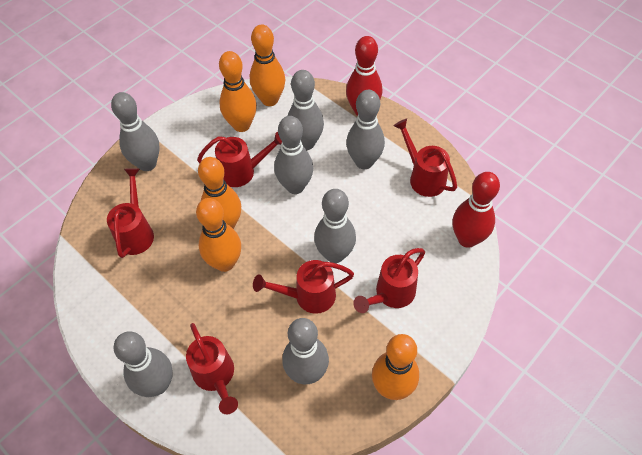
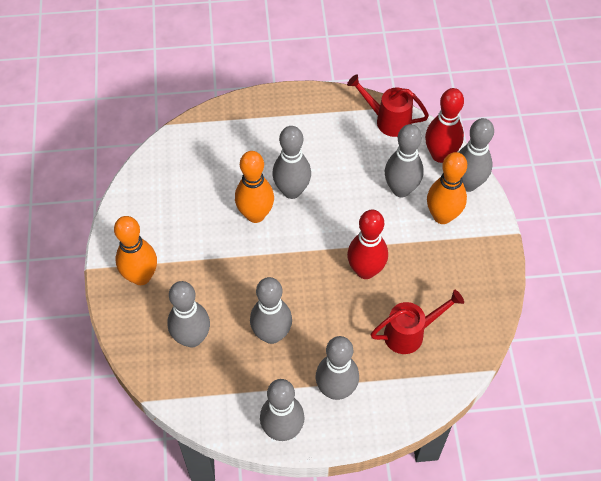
orange bowling pin: [196,198,241,272] [198,157,241,229] [219,51,257,132] [250,25,285,106] [372,334,419,400] = 5 -> [114,216,157,285] [235,151,274,223] [427,152,467,224] = 3
red watering can: [107,168,154,258] [186,323,238,414] [197,132,282,187] [253,260,354,314] [353,248,425,313] [393,119,457,197] = 6 -> [347,74,429,137] [370,290,464,354] = 2

